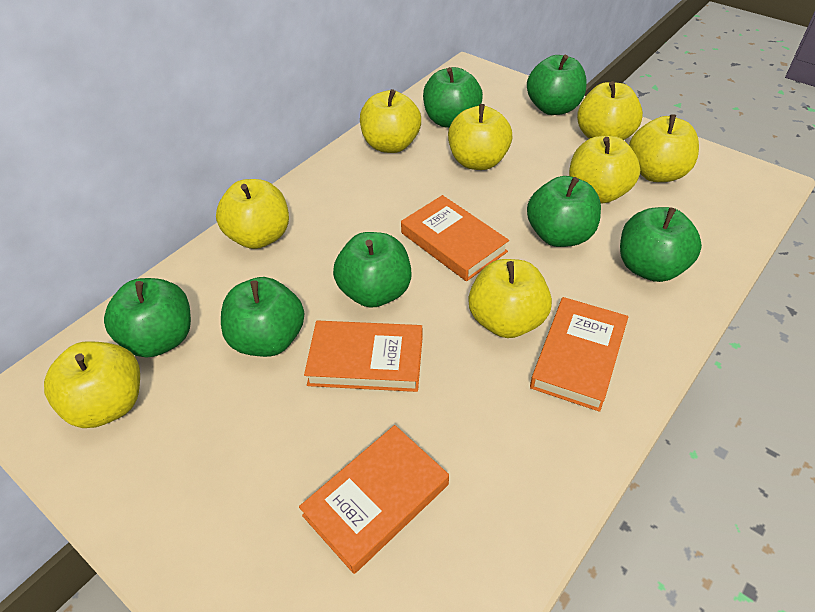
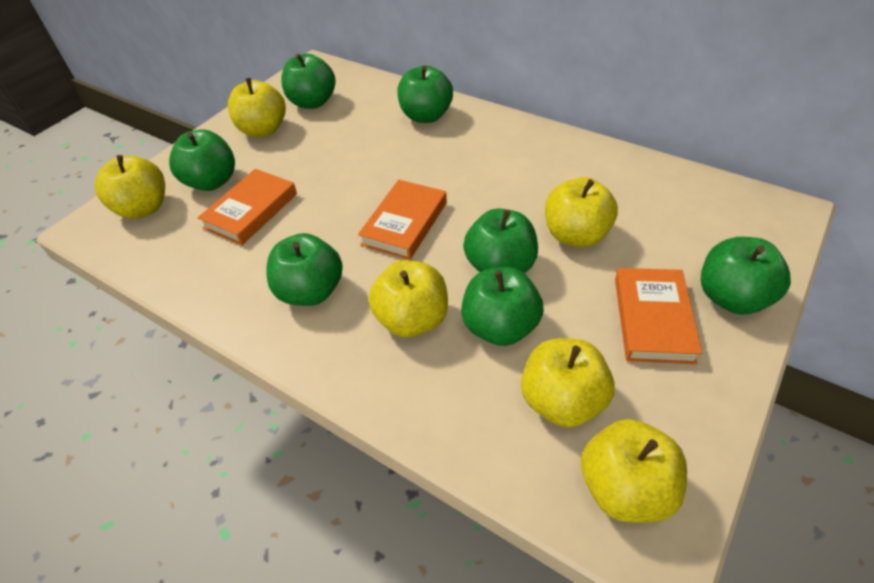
orange book: [299,425,449,574] [304,321,423,392] [401,195,509,281] [530,297,628,412] = 4 -> [197,169,297,245] [358,180,447,260] [615,268,702,364] = 3
yellow apple: [44,341,140,428] [216,179,289,249] [360,89,421,153] [448,104,513,170] [468,259,552,338] [569,136,640,203] [577,81,643,140] [629,114,699,182] = 8 -> [95,155,165,219] [228,78,286,137] [369,260,448,337] [521,338,615,428] [545,177,618,247] [581,419,687,523] = 6

